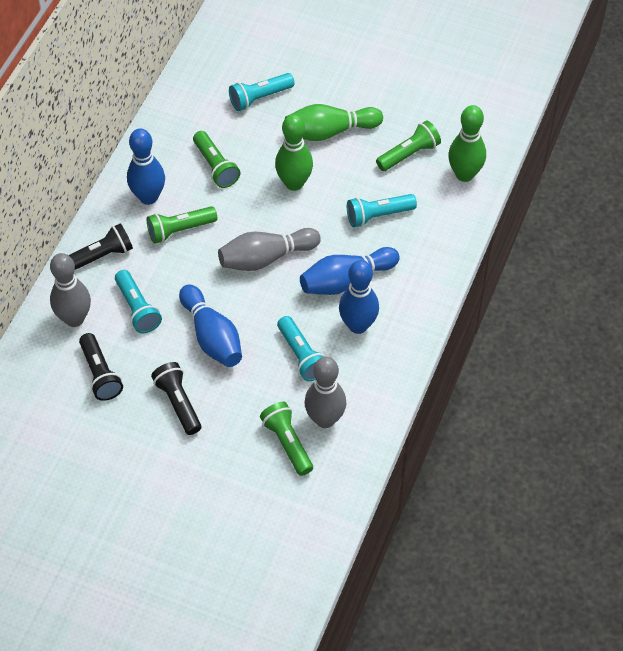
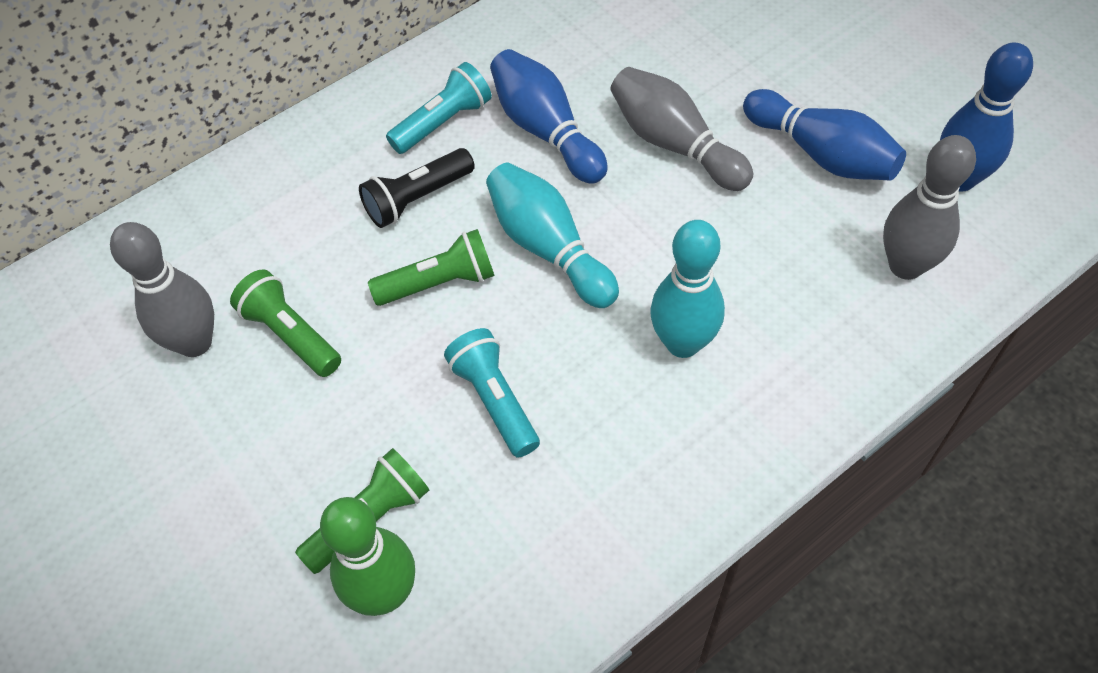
black flashlight: [69,223,133,270] [79,333,123,401] [151,362,201,435] = 3 -> [359,148,475,228] = 1
blue bowling pin: [127,128,165,205] [179,285,242,367] [300,247,400,295] [339,260,379,334] = 4 -> [490,49,608,184] [743,89,906,180] [940,42,1033,192] = 3
green bowling pin: [275,114,313,191] [285,104,383,141] [448,105,486,182] = 3 -> [320,497,415,616] = 1
green flashlight: [147,206,217,244] [193,131,240,188] [260,402,313,476] [376,120,441,171] = 4 -> [230,269,341,377] [295,448,429,574] [368,229,495,306] = 3
turquoise bowling pin: none = 0 -> [486,163,619,308] [650,220,725,358] = 2
turquoise flashlight: [115,270,162,333] [229,73,295,111] [277,316,326,381] [347,194,417,227] = 4 -> [386,62,492,154] [444,328,540,457] = 2

